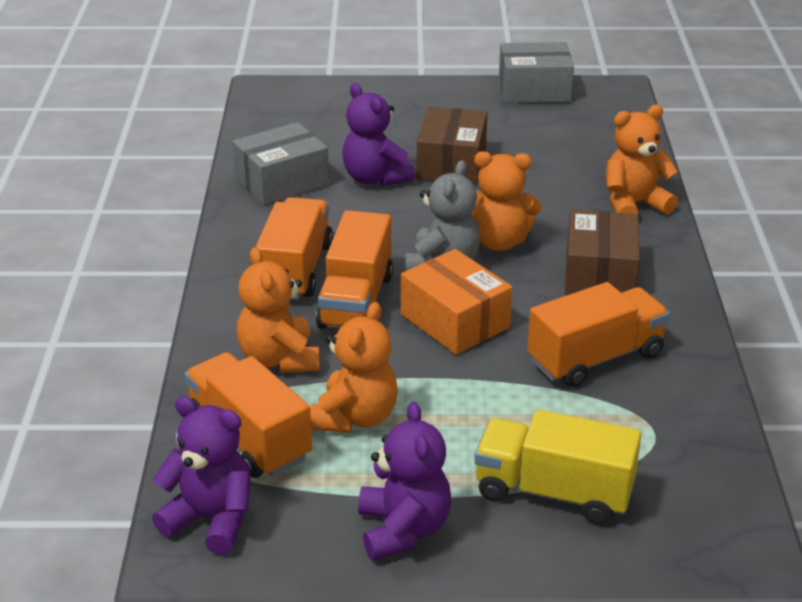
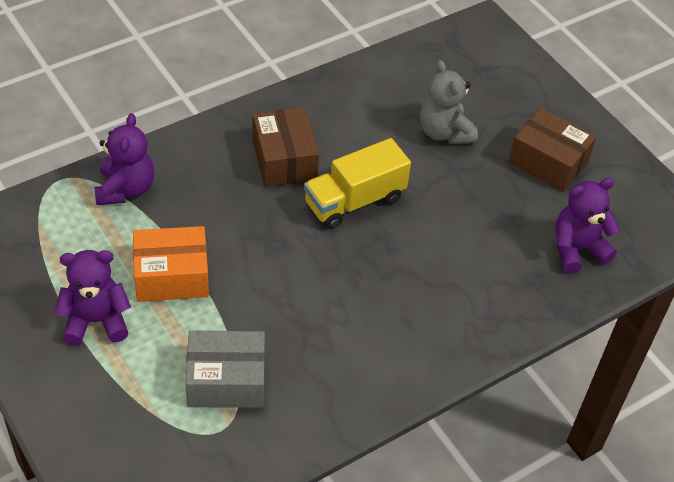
grey box: [232,122,329,205] [499,42,574,103] = 2 -> [185,330,265,408] = 1
orange teddy bear: [237,247,320,373] [310,302,398,433] [471,151,542,251] [606,105,678,215] = 4 -> none = 0
orange truck: [185,352,312,478] [256,197,333,299] [316,210,393,329] [527,282,670,387] = 4 -> none = 0

